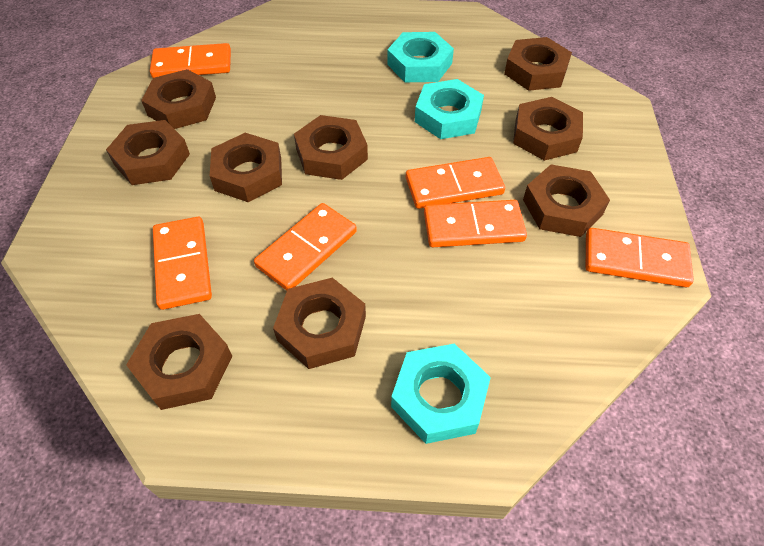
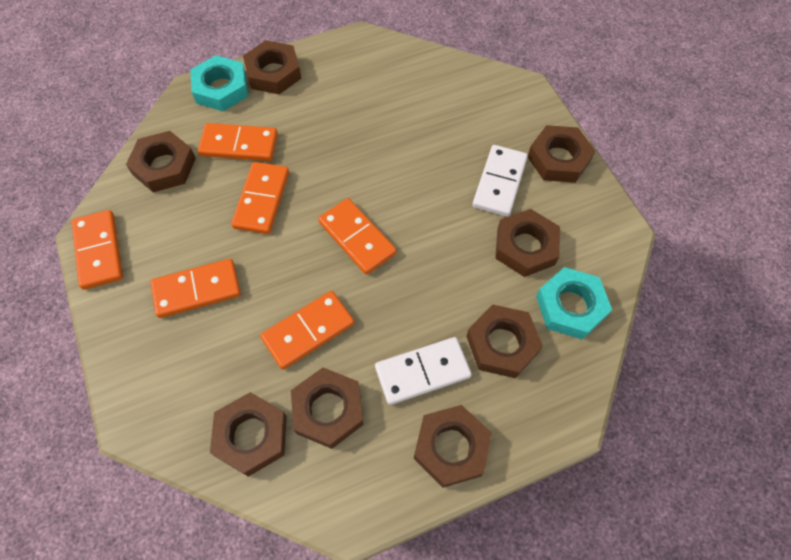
brown nut: [106,120,190,185] [126,314,232,410] [141,69,216,129] [210,133,282,202] [273,278,366,369] [294,115,368,180] [504,37,572,91] [513,97,583,161] [523,164,610,237] = 9 -> [126,131,196,192] [210,392,287,477] [243,40,301,94] [291,368,364,449] [414,405,492,488] [466,304,543,378] [495,209,560,277] [528,125,595,183] = 8
turquoise nut: [387,32,454,82] [391,344,491,444] [415,79,484,139] = 3 -> [190,55,248,111] [536,267,612,340] = 2
white domino: none = 0 -> [375,337,472,405] [472,145,528,217] = 2

